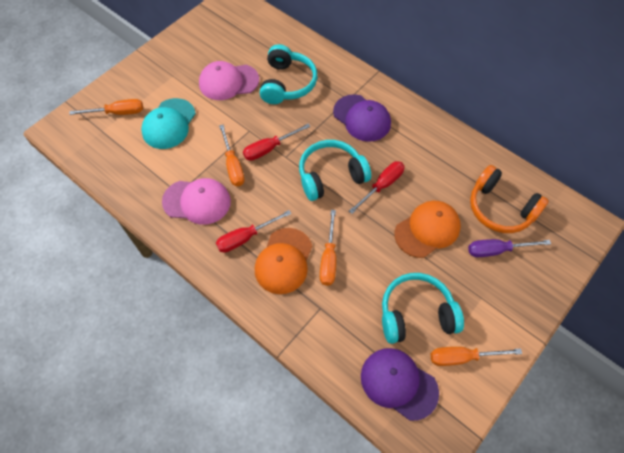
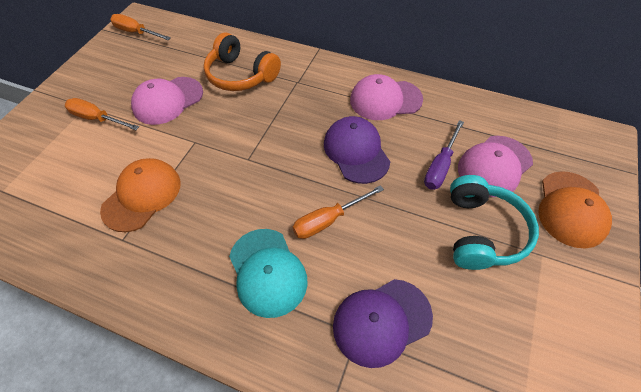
orange screwdriver: [69,99,143,115] [219,124,245,186] [320,210,336,286] [431,347,522,366] = 4 -> [65,98,139,130] [110,14,171,40] [293,185,384,239] = 3
pink cap: [162,178,231,225] [199,61,259,100] = 2 -> [131,77,203,125] [350,74,423,120] [458,136,533,197] = 3
red screwdriver: [216,210,291,253] [243,124,311,161] [349,161,405,214] = 3 -> none = 0
turquoise headphones: [260,44,317,104] [299,140,371,201] [382,273,464,344] = 3 -> [450,175,539,270] = 1

